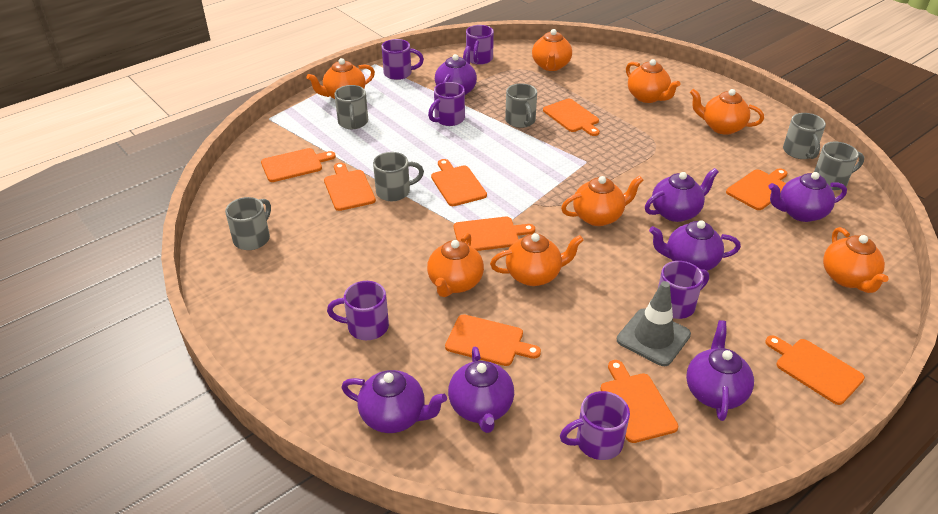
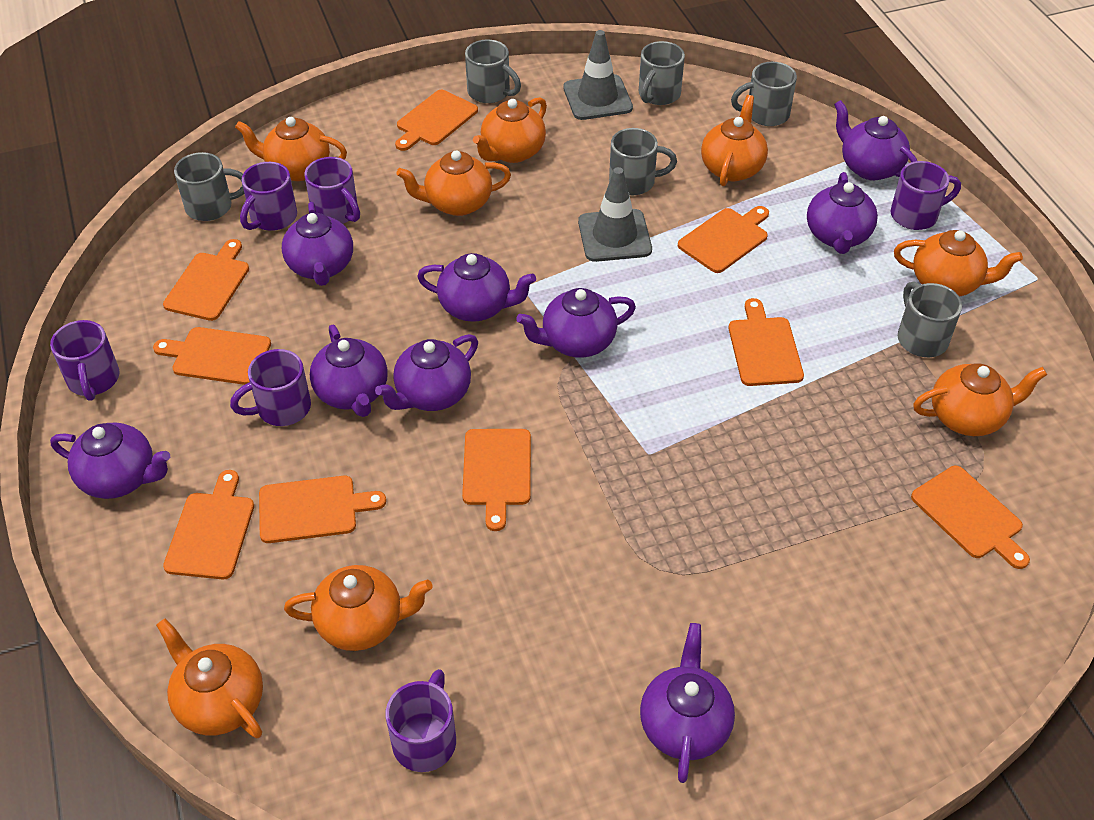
grey traffic cone: [617,281,691,366] = 1 -> [563,30,633,120] [578,167,652,262] = 2
purple teapot: [341,370,447,433] [435,46,477,95] [448,347,514,433] [645,168,719,222] [649,220,741,271] [686,320,754,421] [768,172,847,222] = 7 -> [50,422,170,499] [282,202,353,286] [310,325,388,417] [375,334,478,411] [417,253,536,322] [516,288,636,358] [640,623,735,783] [807,172,878,254] [834,100,917,180] = 9

